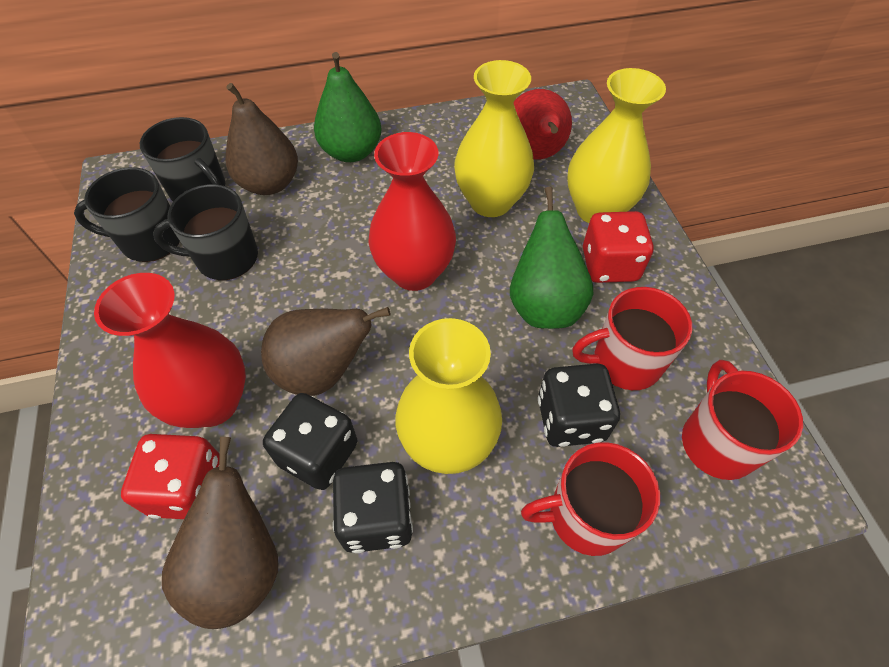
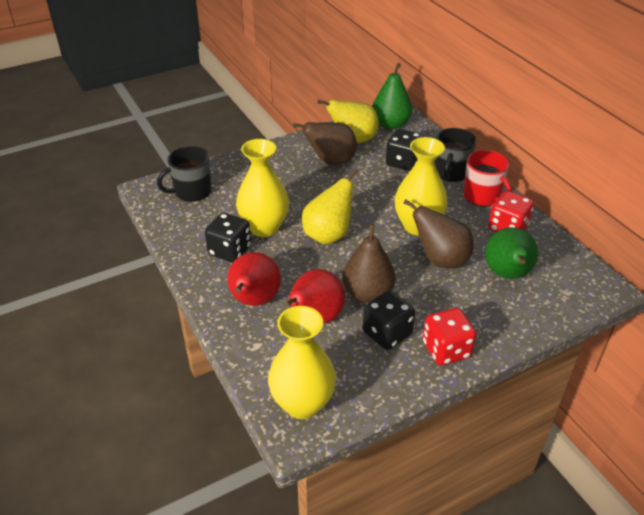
black mug: [74,167,180,262] [140,117,225,201] [153,184,258,280] = 3 -> [157,146,212,202] [434,128,476,182] = 2
red mug: [521,442,660,556] [572,287,692,390] [682,360,803,480] = 3 -> [463,150,512,206] = 1
red pear: [514,89,572,160] = 1 -> [227,252,281,306] [285,269,345,324] = 2
red vase: [94,273,246,428] [368,132,456,291] = 2 -> none = 0
yellow pear: none = 0 -> [302,168,358,245] [317,100,379,143] = 2

